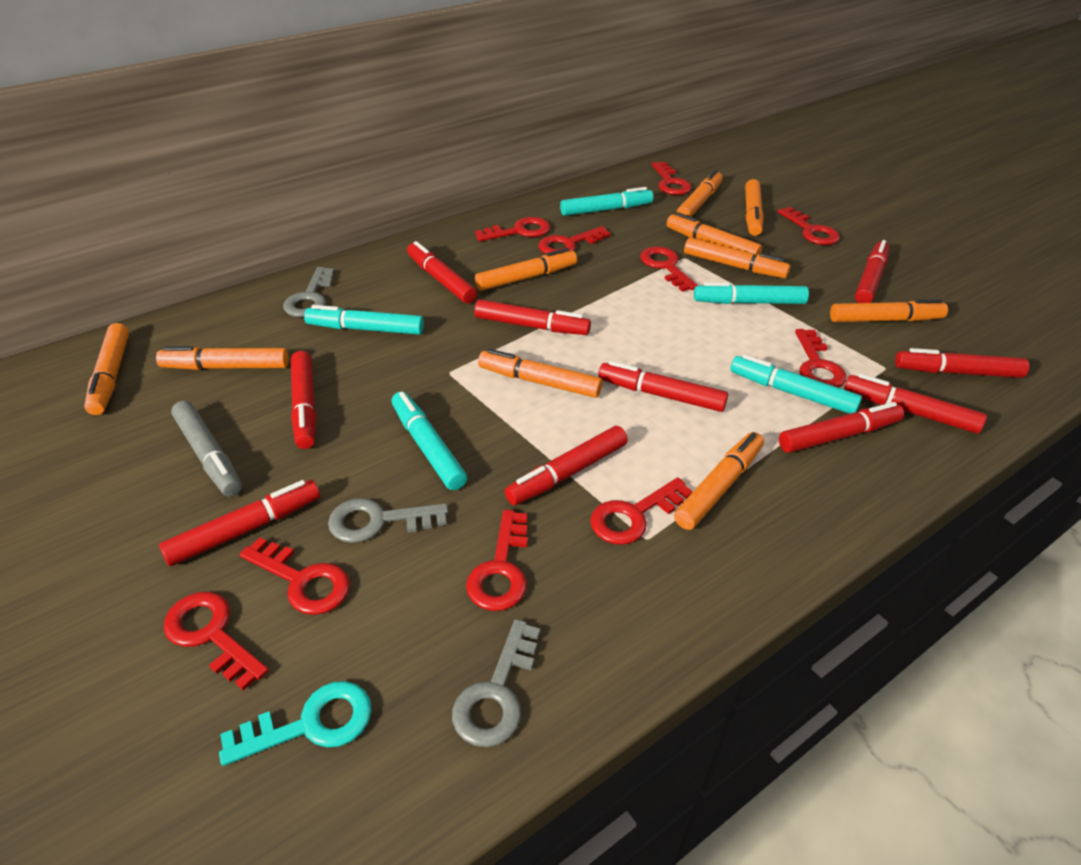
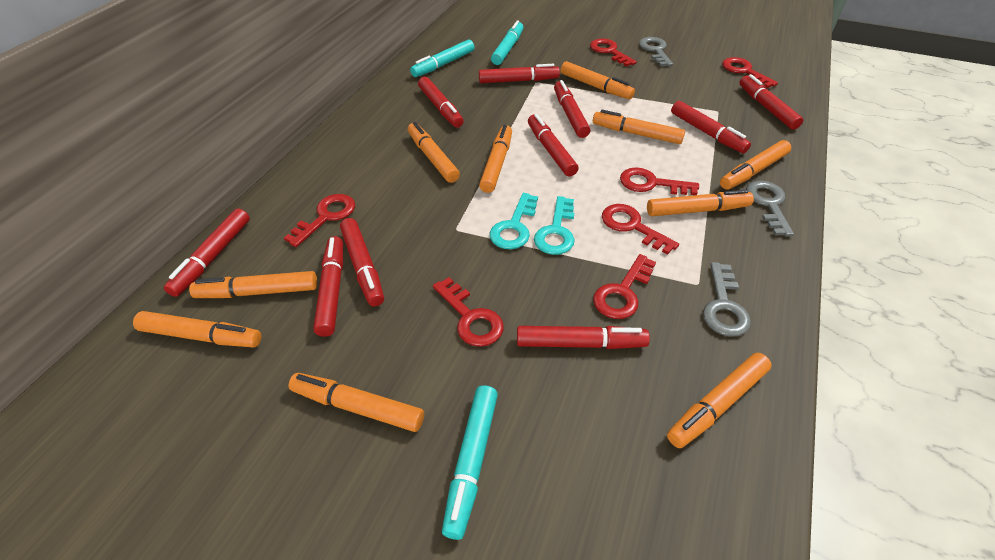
grey marker: [171,401,242,497] = 1 -> none = 0
red key: [163,592,269,690] [240,537,350,615] [466,510,528,611] [475,217,550,241] [538,226,611,254] [590,477,693,545] [640,247,698,292] [652,162,692,195] [778,207,840,245] [795,329,846,388] = 10 -> [284,194,355,247] [433,277,504,347] [590,38,637,67] [593,254,656,319] [602,204,679,255] [620,167,699,195] [722,57,778,88] = 7
turquoise key: [219,681,372,766] = 1 -> [490,193,538,249] [534,196,575,255] = 2
turquoise marker: [304,305,424,335] [391,392,467,490] [560,187,653,216] [694,282,809,304] [730,354,862,414] = 5 -> [410,40,474,77] [442,385,498,540] [491,21,523,65] = 3

